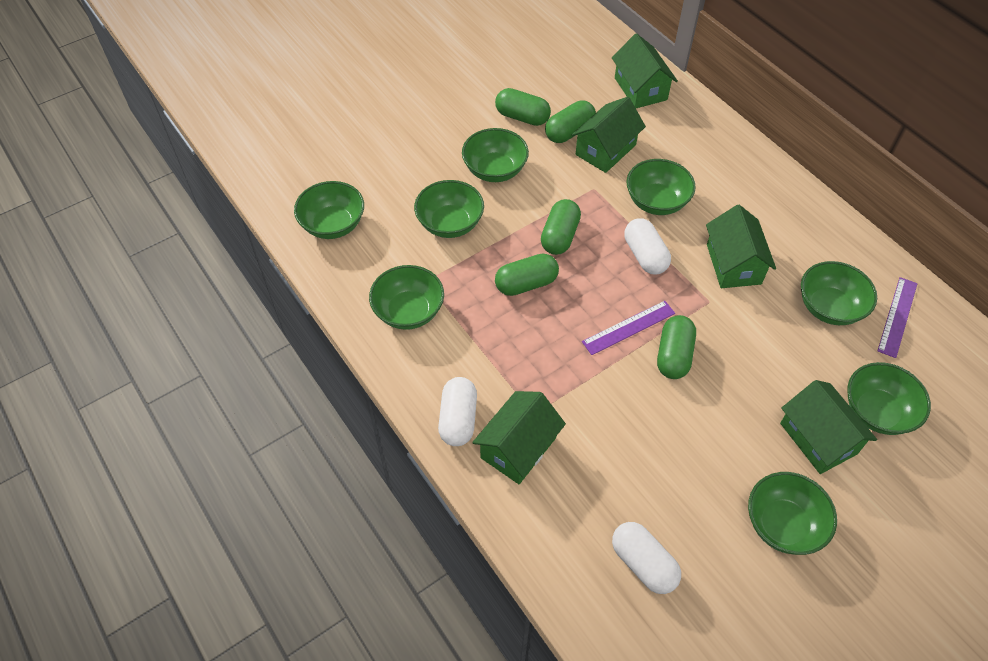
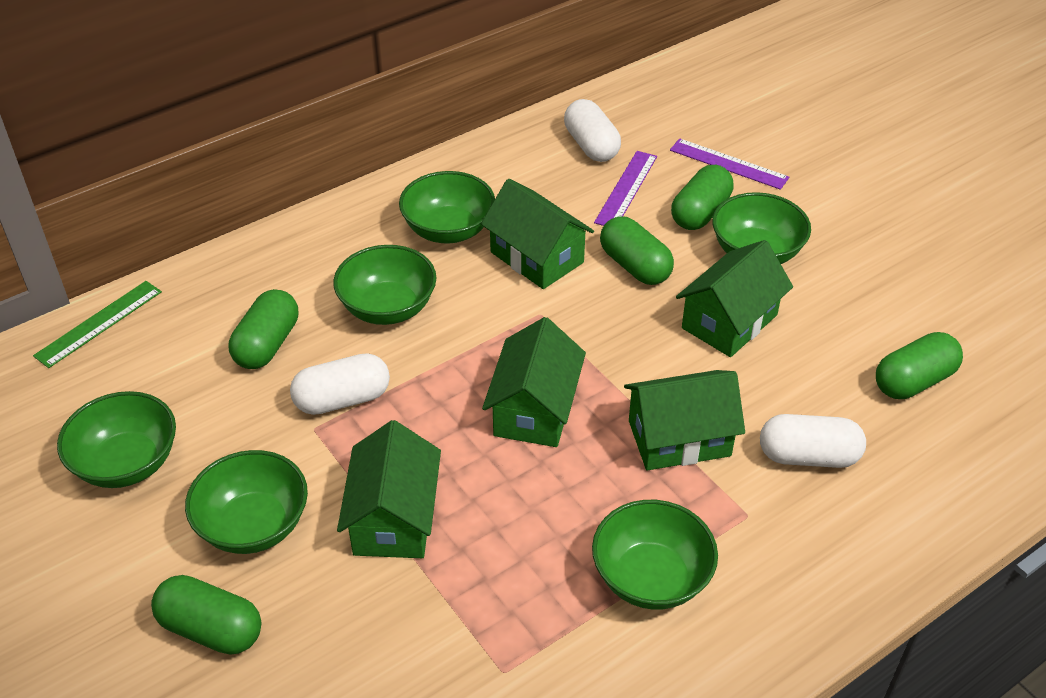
green bowl: [294,181,364,239] [369,265,444,330] [414,180,484,238] [462,128,529,182] [626,159,696,215] [748,472,837,555] [801,261,877,325] [847,362,931,435] = 8 -> [57,391,176,488] [185,450,308,554] [333,245,436,325] [399,171,495,243] [592,500,718,610] [712,192,811,264] = 6
green ruler: none = 0 -> [33,281,162,368] = 1

